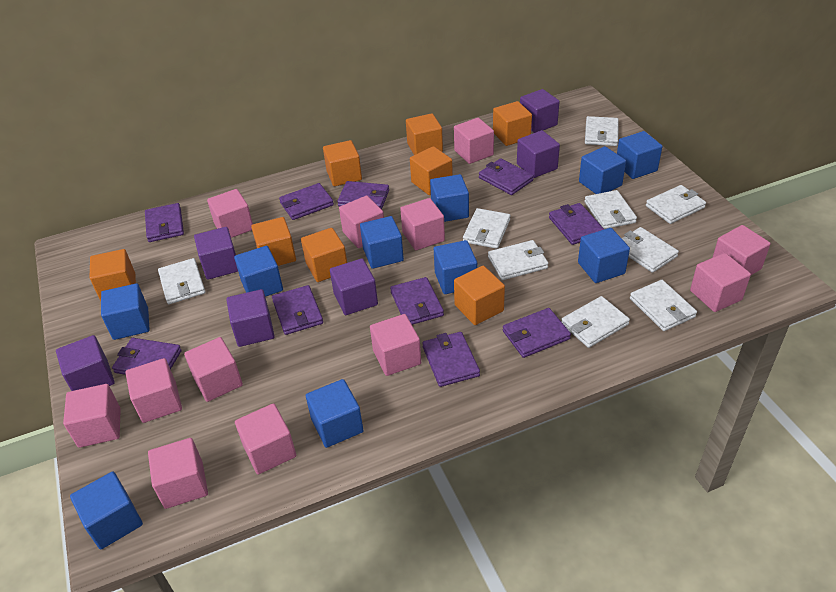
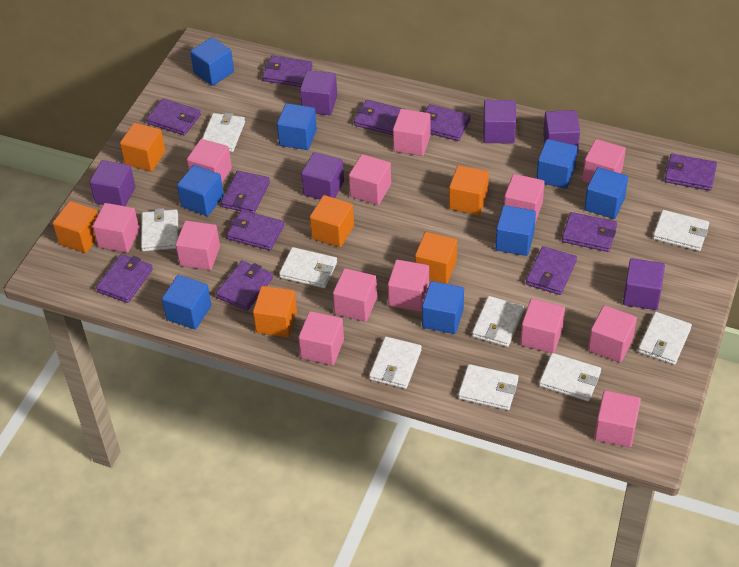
blue cube: [70,471,143,549] [101,283,150,340] [234,246,283,297] [306,379,364,448] [360,216,404,269] [430,174,469,222] [434,240,477,294] [578,228,630,283] [579,146,626,194] [617,131,662,179] = 10 -> [162,275,211,329] [177,165,224,216] [190,37,234,86] [277,103,317,150] [422,281,464,334] [495,205,536,256] [536,139,577,189] [584,167,628,219] = 8
orange cube: [90,249,136,301] [251,217,296,266] [301,228,347,282] [323,140,362,186] [406,113,443,155] [410,146,453,195] [454,266,505,325] [493,101,532,146] = 8 -> [53,201,98,253] [120,123,165,172] [253,286,297,337] [310,195,354,247] [415,232,457,284] [449,165,489,215] = 6
pink cube: [63,384,121,448] [125,358,182,423] [148,438,208,509] [184,337,243,402] [207,189,253,238] [235,403,296,474] [339,195,384,248] [370,314,421,376] [400,198,445,250] [454,118,494,164] [690,253,751,312] [712,225,771,275] = 12 -> [93,203,140,253] [176,221,220,270] [187,139,232,183] [298,311,344,365] [333,268,377,322] [349,154,391,205] [388,260,429,312] [393,109,431,156] [504,174,545,223] [520,299,565,353] [582,139,626,183] [588,305,637,362] [594,390,641,447] = 13
purple wallet: [112,338,182,375] [145,203,184,242] [272,285,323,335] [279,183,334,220] [337,181,389,209] [390,277,444,325] [422,332,480,387] [479,158,534,195] [503,308,571,358] [549,203,604,245] = 10 -> [96,254,153,303] [146,98,201,135] [216,261,273,311] [221,171,270,213] [227,210,284,250] [262,55,313,87] [354,100,403,135] [423,104,470,141] [526,246,577,295] [562,212,617,252] [664,154,717,191] = 11

